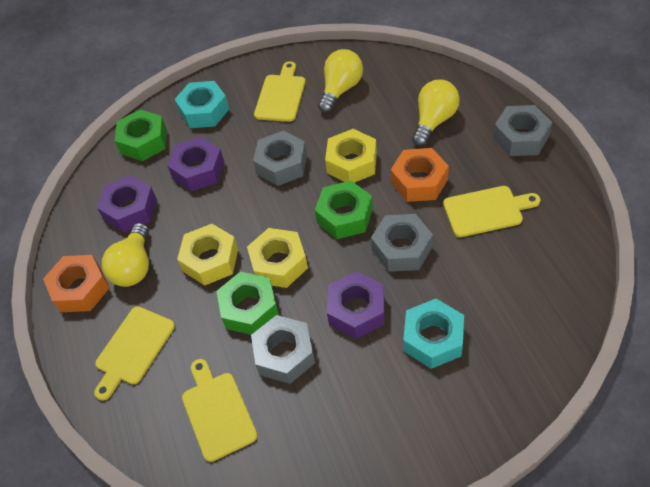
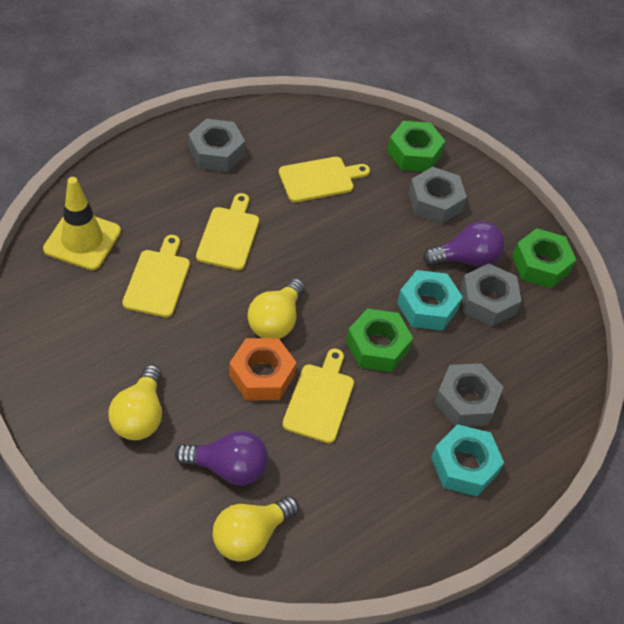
orange nut: [43,255,110,312] [391,148,449,202] = 2 -> [229,338,297,400] = 1
purple light bulb: none = 0 -> [175,431,268,485] [423,221,505,267] = 2
purple nut: [97,175,157,232] [167,137,224,191] [327,271,384,339] = 3 -> none = 0
yellow nut: [177,224,238,286] [247,228,308,288] [325,129,377,183] = 3 -> none = 0
yellow traffic cone: none = 0 -> [43,177,121,270] = 1

